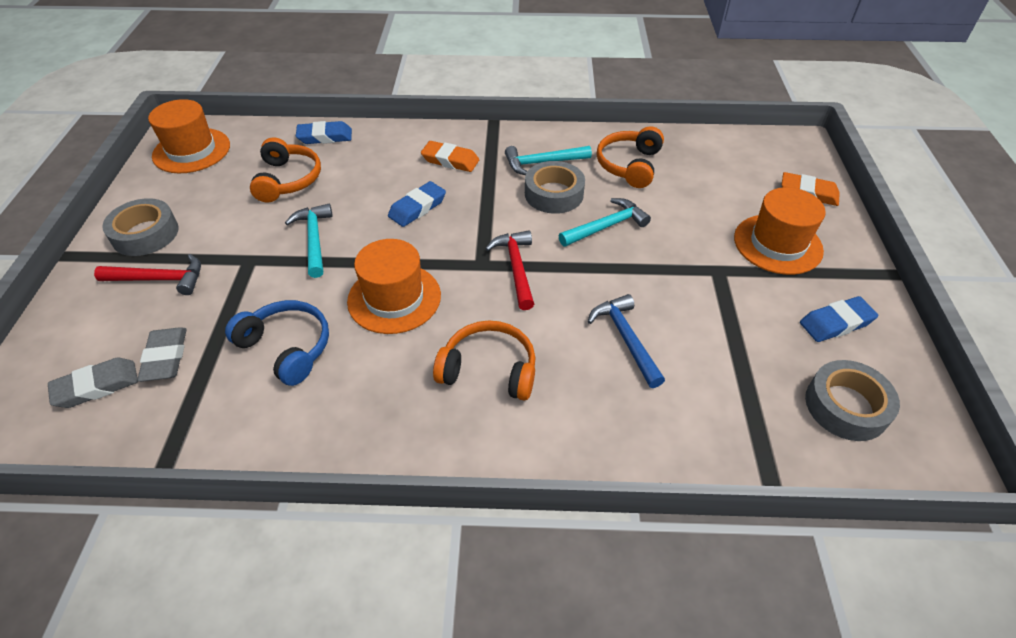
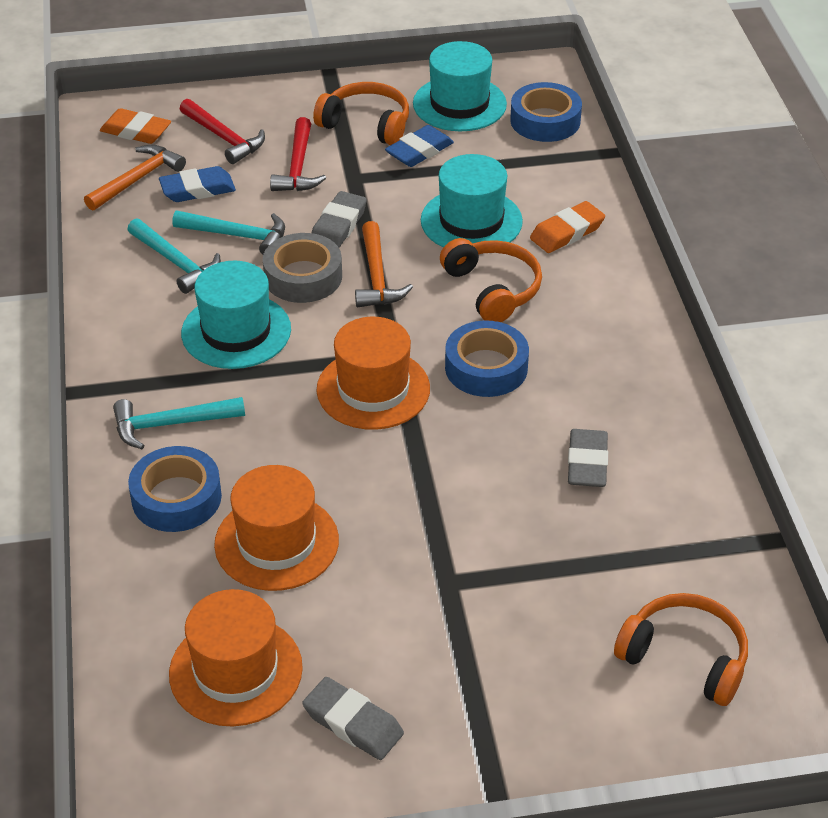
blue eraser: [296,121,352,144] [388,181,446,227] [800,296,878,342] = 3 -> [159,166,236,202] [385,125,454,167] = 2
blue hammer: [588,294,665,388] = 1 -> none = 0
blue headphones: [225,300,329,386] = 1 -> none = 0
blue tape: none = 0 -> [128,446,222,532] [445,320,529,397] [510,82,582,142] = 3
grey eraser: [48,358,138,408] [137,327,187,382] = 2 -> [302,677,404,760] [312,191,367,248] [568,429,608,487] = 3
grey tape: [102,198,179,256] [525,161,585,214] [805,360,900,441] = 3 -> [263,233,342,303] = 1
orange hammer: none = 0 -> [84,145,186,211] [355,221,413,307] = 2
turquoise hat: none = 0 -> [181,261,291,369] [413,41,507,131] [421,154,523,248] = 3

